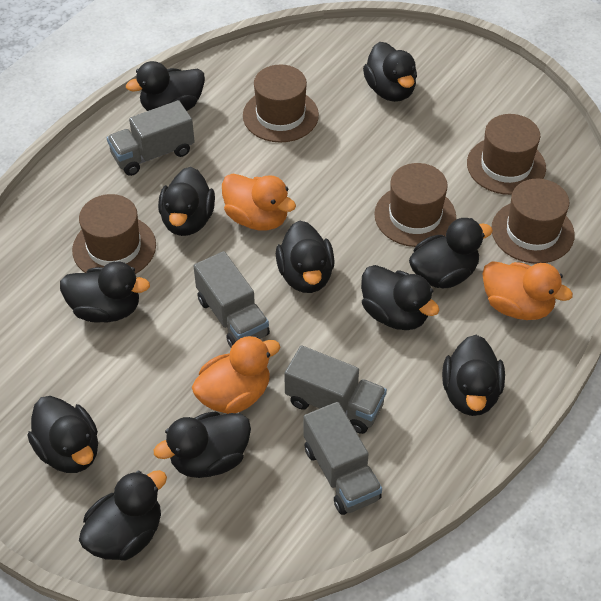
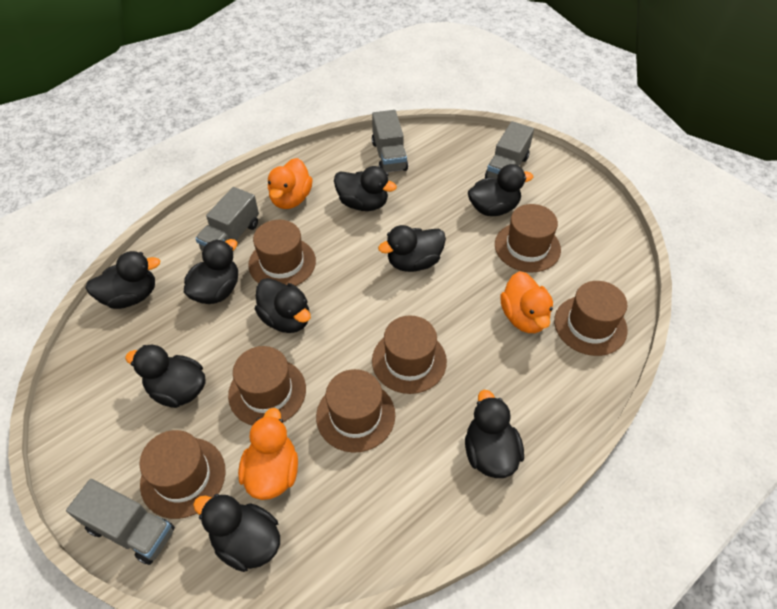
black duck: [27,396,98,473] [60,261,150,323] [79,470,167,561] [126,61,205,111] [154,411,251,478] [158,167,215,236] [276,220,335,293] [361,265,440,330] [363,42,417,102] [409,218,493,288] [442,335,505,416] = 11 -> [85,251,160,309] [125,345,205,408] [184,239,238,304] [193,494,280,572] [255,278,311,333] [334,166,397,211] [378,225,446,272] [465,390,524,478] [468,164,533,216] = 9
brown hat: [72,194,156,274] [243,65,319,143] [374,163,456,247] [467,114,546,195] [492,179,575,264] = 5 -> [139,430,226,519] [228,346,306,426] [248,220,316,286] [316,369,395,453] [372,315,447,394] [495,204,561,272] [554,281,628,356] = 7

